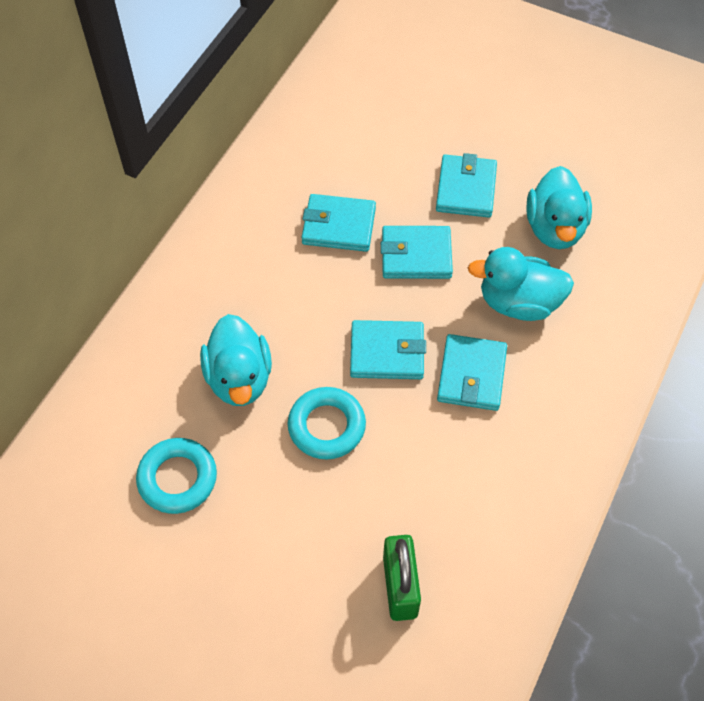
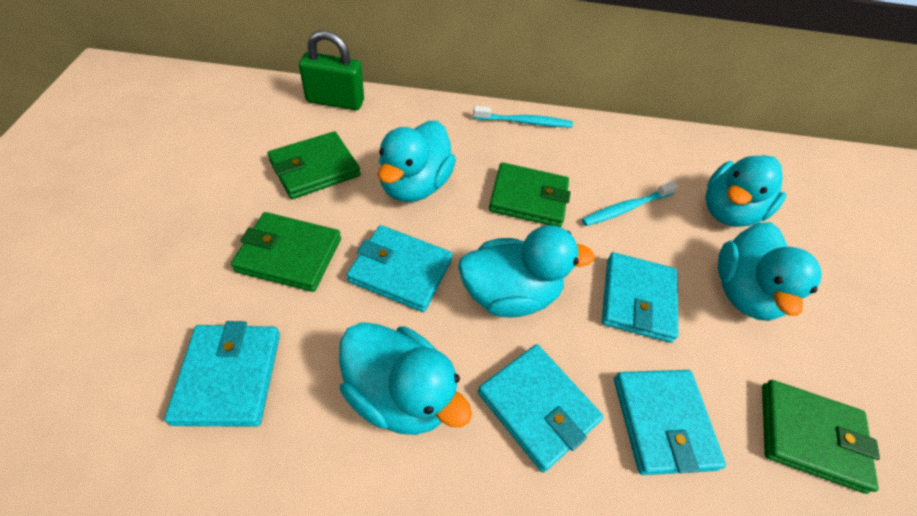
green wallet: none = 0 -> [231,212,341,292] [267,131,361,199] [489,162,570,227] [762,380,880,494] = 4
turquoise duck: [200,314,272,406] [468,247,574,321] [526,166,592,249] = 3 -> [339,322,472,435] [378,121,456,202] [458,225,595,317] [705,155,786,227] [718,222,822,321] = 5
turquoise ring: [136,438,217,514] [287,387,366,459] = 2 -> none = 0
turquoise toothbrush: none = 0 -> [473,106,573,128] [582,181,678,226] = 2

